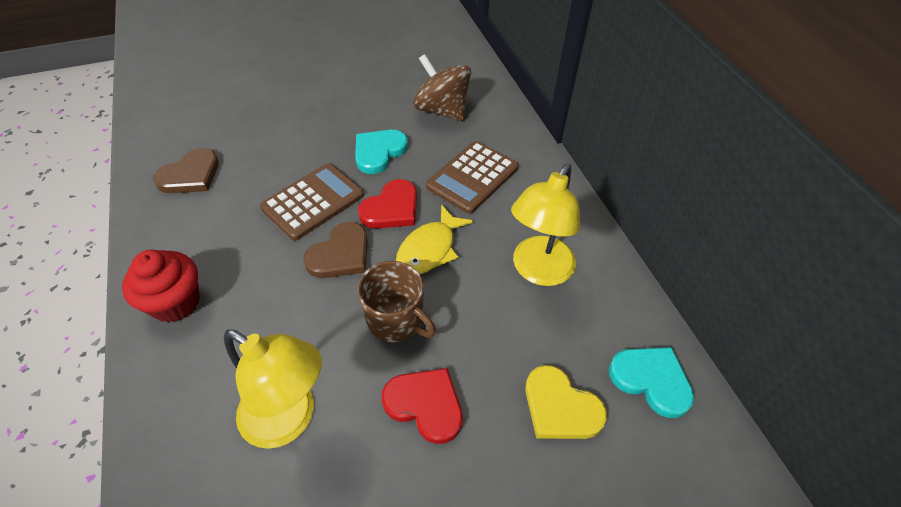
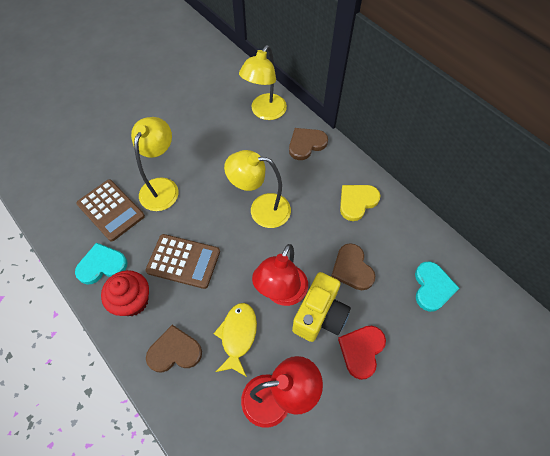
brown heart: [153,148,219,193] [303,222,368,278] = 2 -> [146,325,202,373] [289,128,328,160] [331,243,375,290] = 3
brown mug: [358,261,436,342] = 1 -> none = 0
brown spinning top: [413,54,471,121] = 1 -> none = 0
red heart: [358,179,417,229] [382,368,463,444] = 2 -> [338,326,386,380] = 1
red lamp: none = 0 -> [241,356,323,428] [252,244,308,306] = 2
yellow camera: none = 0 -> [292,272,351,342] = 1
yellow lamp: [224,329,322,449] [511,164,580,286] = 2 -> [131,117,178,211] [224,150,291,228] [239,45,287,120] = 3

